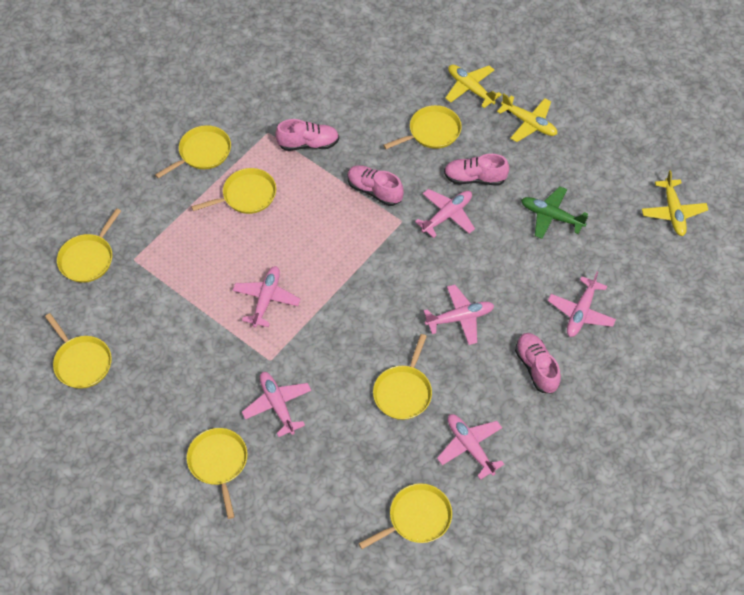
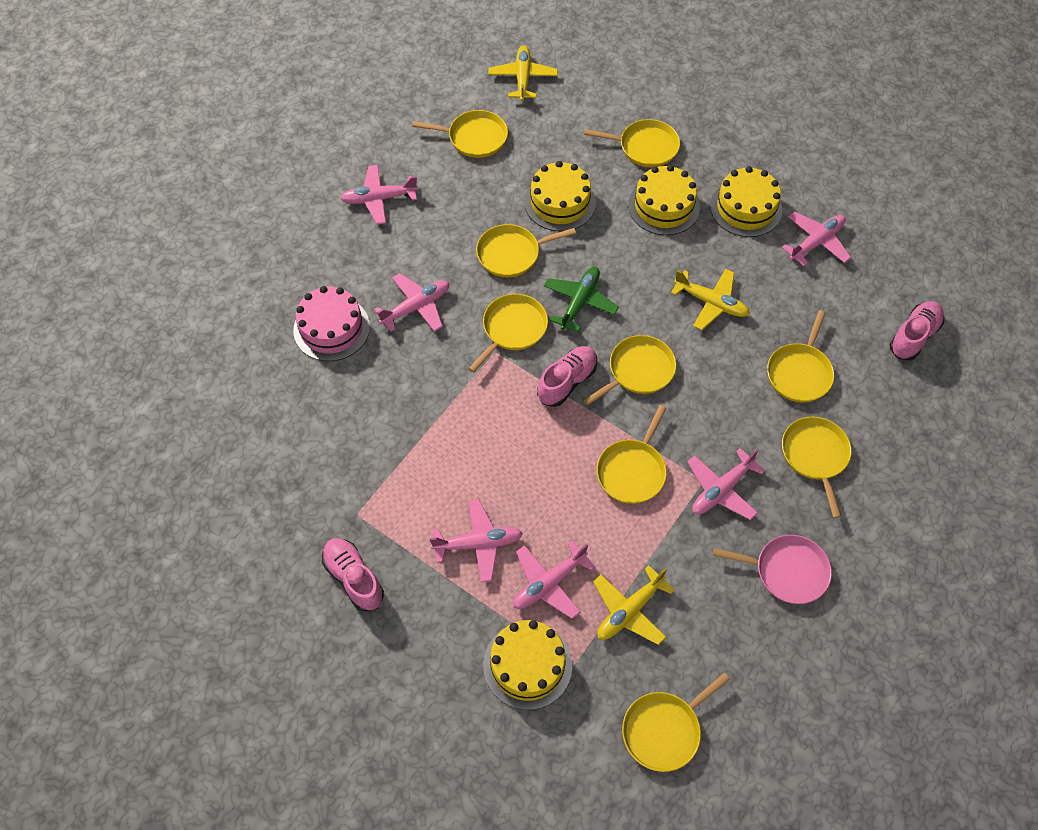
pink cake: none = 0 -> [293,286,370,361] = 1
pink pan: none = 0 -> [713,535,832,604] = 1
pink shoe: [275,119,339,151] [347,165,404,206] [444,154,509,185] [515,333,561,393] = 4 -> [322,538,384,611] [537,346,598,407] [890,301,944,360] = 3
yellow cake: none = 0 -> [483,620,572,710] [525,161,596,231] [628,165,700,235] [710,166,782,237] = 4
yellow pan: [45,313,112,389] [57,208,121,283] [155,125,231,178] [187,428,247,519] [191,168,276,214] [359,483,452,549] [373,334,432,420] [383,105,462,149] = 8 -> [412,110,508,158] [468,294,548,373] [476,224,576,277] [584,119,680,167] [584,335,676,405] [597,405,667,504] [622,673,730,772] [767,310,834,402] [782,417,852,518] = 9

